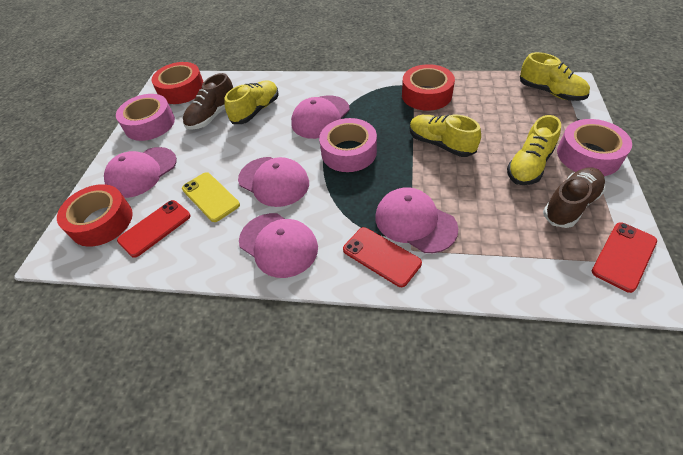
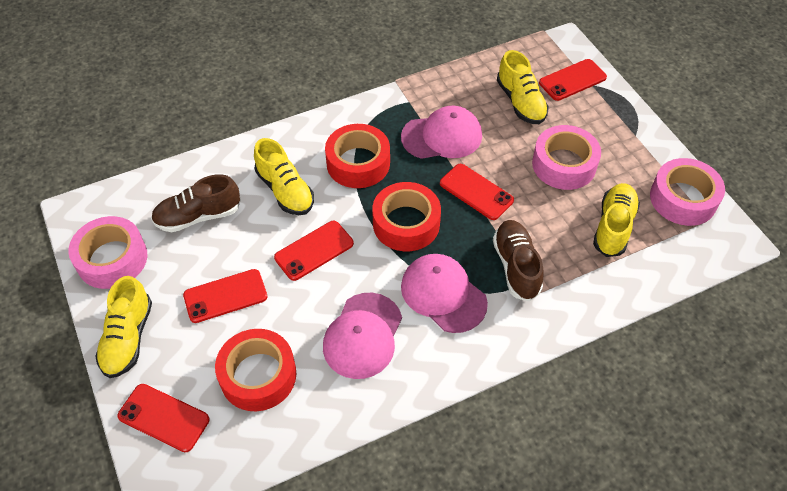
pink cap: [104,147,177,198] [238,157,309,207] [239,213,318,278] [291,95,350,139] [375,187,458,253] = 5 -> [323,293,402,379] [401,106,482,159] [401,254,488,333] = 3
red phone: [117,200,191,258] [343,227,422,287] [592,222,657,293] = 3 -> [117,384,210,452] [183,269,267,323] [274,221,354,281] [440,164,514,220] [539,59,607,101] = 5
yellow phone: [182,172,240,222] = 1 -> none = 0

